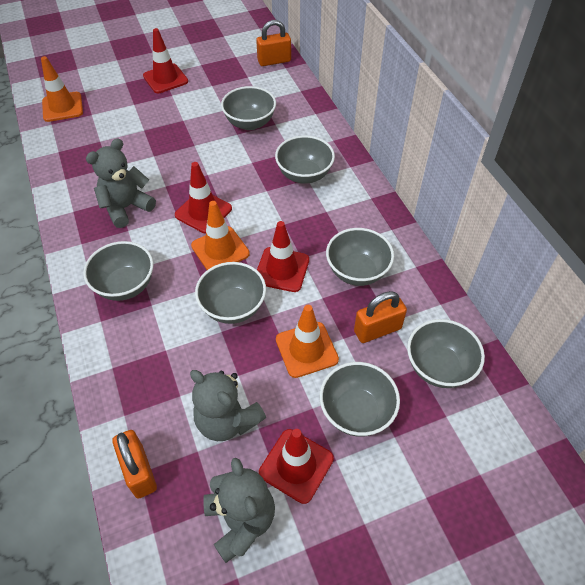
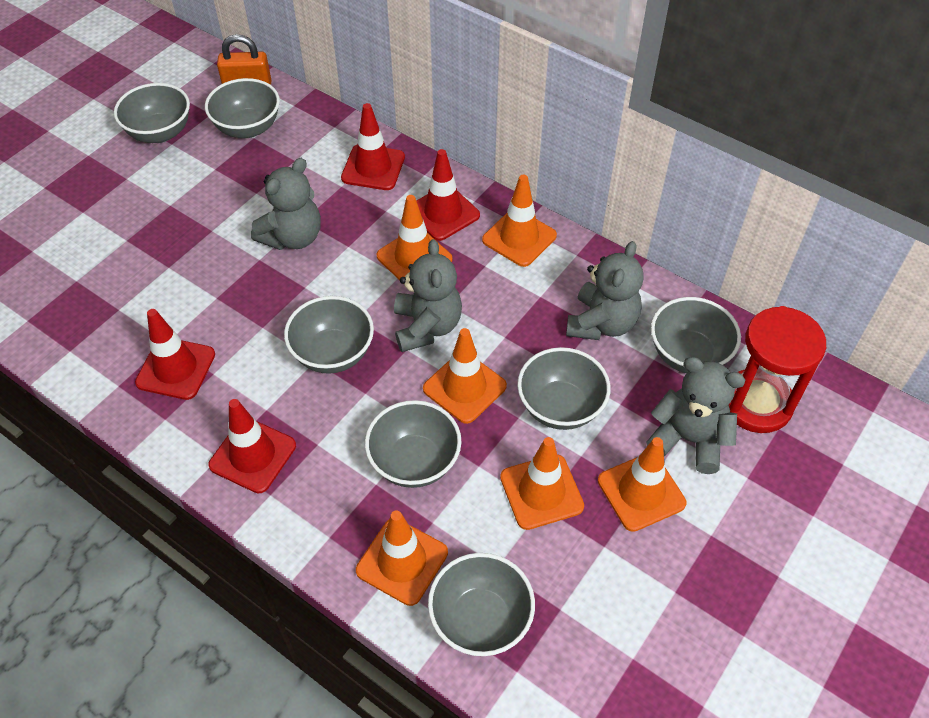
grey teddy bear: [86,138,156,228] [190,370,266,441] [203,458,275,563] = 3 -> [251,158,321,250] [394,239,462,352] [566,241,644,340] [646,357,746,474] = 4
orange padlock: [112,430,157,499] [256,20,291,66] [354,291,407,343] = 3 -> [217,34,271,85] = 1
orange traffic cone: [41,56,83,122] [191,201,250,270] [276,305,339,378] = 3 -> [356,510,448,606] [376,195,452,280] [423,328,507,424] [482,175,557,267] [500,437,584,530] [598,437,686,532] = 6
red hourglass: none = 0 -> [729,306,826,433] = 1

